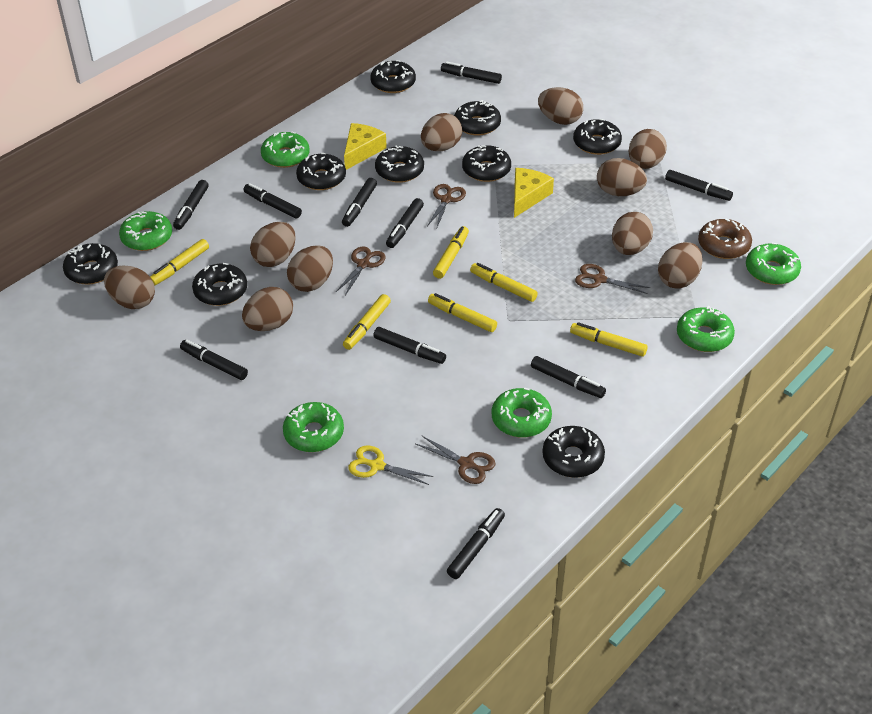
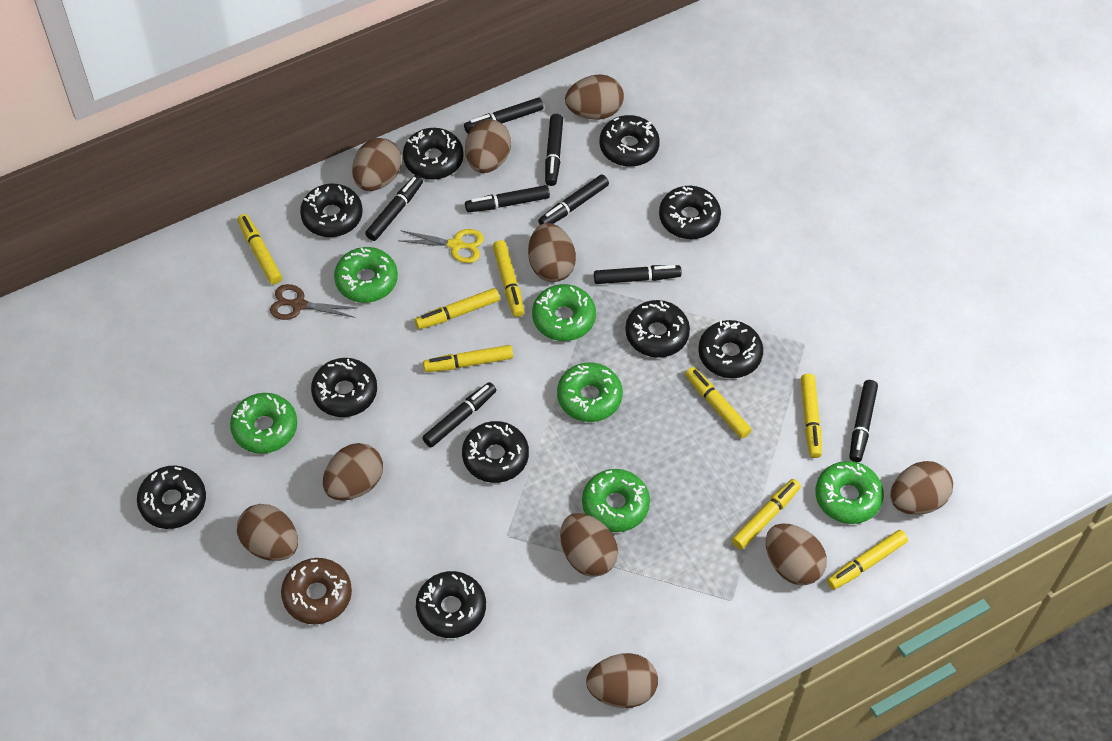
black donut: [63,243,118,285] [192,263,247,306] [296,153,346,190] [370,60,416,93] [375,145,424,183] [454,100,501,136] [462,145,511,182] [542,426,605,478] [573,119,622,155] = 9 -> [137,466,206,529] [300,184,363,237] [311,358,377,417] [403,128,464,180] [416,571,486,638] [462,421,529,483] [599,115,660,167] [625,300,690,358] [659,186,721,239] [698,320,763,378] = 10
black marker: [173,180,209,230] [180,340,248,380] [243,183,302,218] [342,178,377,227] [373,327,446,364] [386,198,424,248] [441,61,502,84] [447,508,505,579] [531,356,606,398] [665,170,733,201] = 10 -> [365,175,423,241] [422,382,496,447] [464,97,543,134] [465,185,550,212] [538,175,609,225] [545,114,563,186] [594,265,682,284] [849,380,878,462] = 8
brown scissors: [336,247,386,295] [416,435,496,484] [427,184,466,227] [575,264,650,294] = 4 -> [270,284,357,320] = 1
yellow cheese: [344,123,387,170] [514,168,554,218] = 2 -> none = 0
yellow marker: [150,239,209,286] [343,294,391,350] [428,293,497,332] [433,226,469,279] [470,263,538,302] [570,322,648,357] = 6 -> [238,214,282,284] [415,288,500,329] [423,345,513,372] [493,240,524,317] [685,367,751,438] [732,479,801,550] [801,374,822,458] [827,530,908,590] = 8

